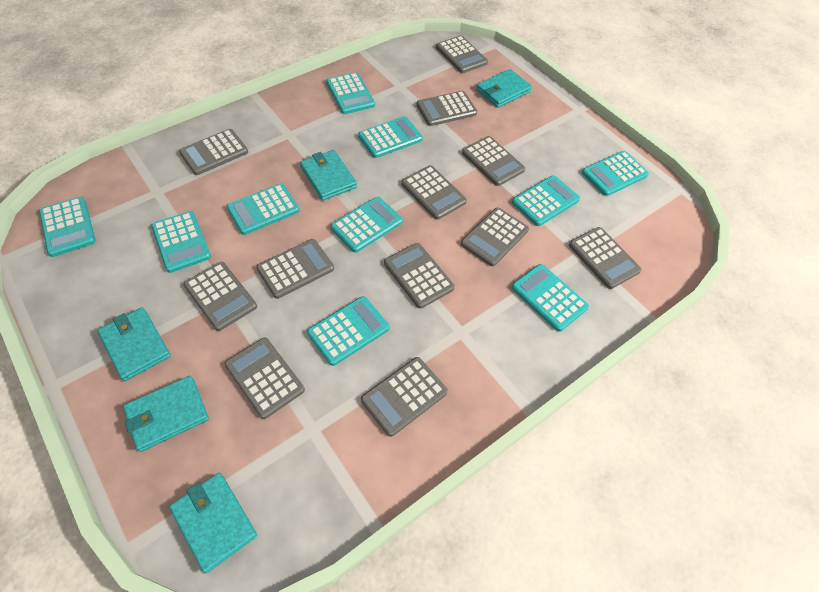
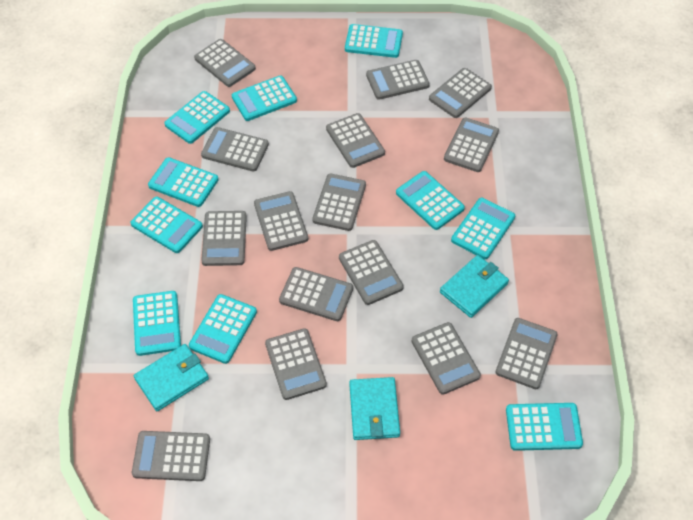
grey calculator: [179,129,248,175] [183,262,257,331] [224,338,305,419] [256,239,334,299] [361,357,448,437] [384,243,455,309] [401,165,467,220] [416,91,477,126] [436,35,488,73] [461,208,529,266] [462,136,525,186] [569,227,642,289] = 12 -> [132,431,210,481] [194,39,256,87] [201,127,269,172] [201,211,247,266] [254,191,308,251] [265,328,327,400] [279,267,353,321] [312,173,366,231] [326,113,385,168] [339,240,404,305] [366,60,430,100] [411,322,481,395] [429,68,492,118] [444,117,499,172] [496,318,558,389] = 15
turquoise wallet: [97,307,171,381] [123,376,209,452] [169,473,257,573] [300,150,357,201] [476,69,532,108] = 5 -> [134,344,209,411] [349,377,400,440] [440,255,509,318] = 3

